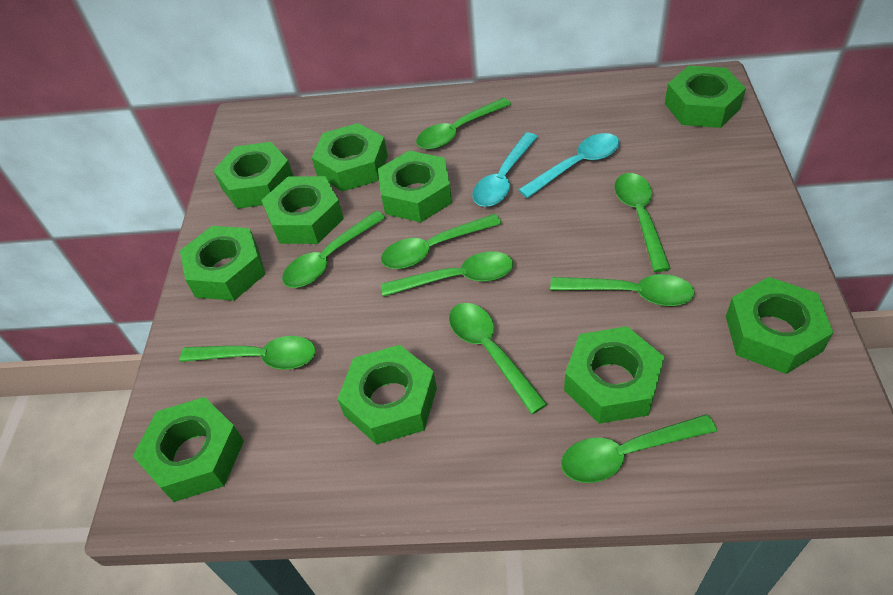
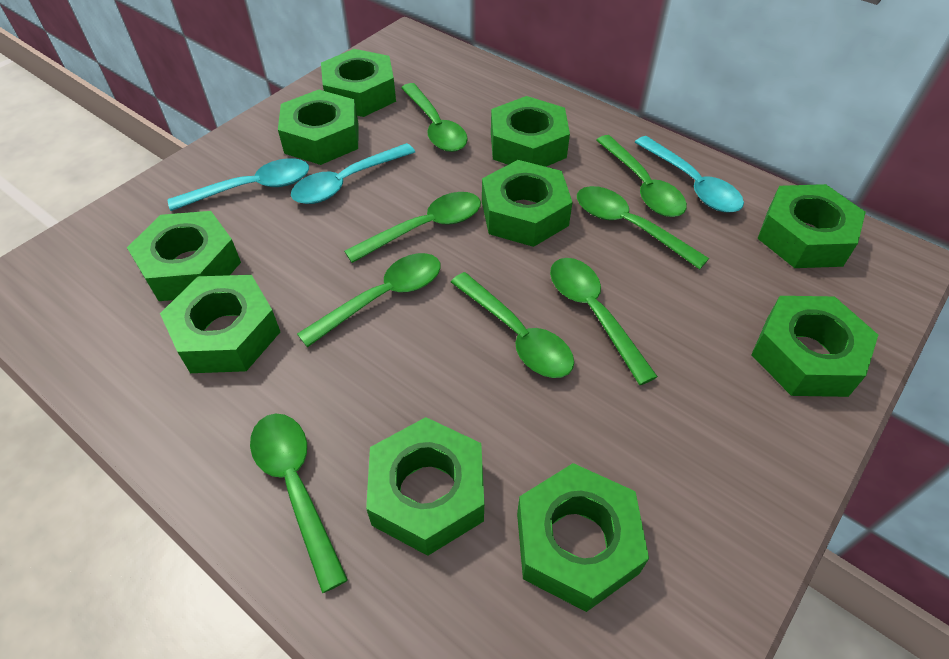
green spoon: [180,336,316,370] [282,211,386,288] [381,214,502,269] [381,251,513,297] [416,98,511,150] [449,303,547,414] [550,274,695,306] [561,414,717,483] [614,173,671,272] = 9 -> [250,414,348,593] [297,253,441,347] [344,192,481,263] [401,83,468,152] [451,272,574,378] [550,258,658,385] [577,186,709,269] [596,135,687,217] = 8
turquoise spoon: [472,133,538,207] [518,133,620,198] = 2 -> [168,158,309,211] [291,143,415,204] [635,136,744,213] = 3

